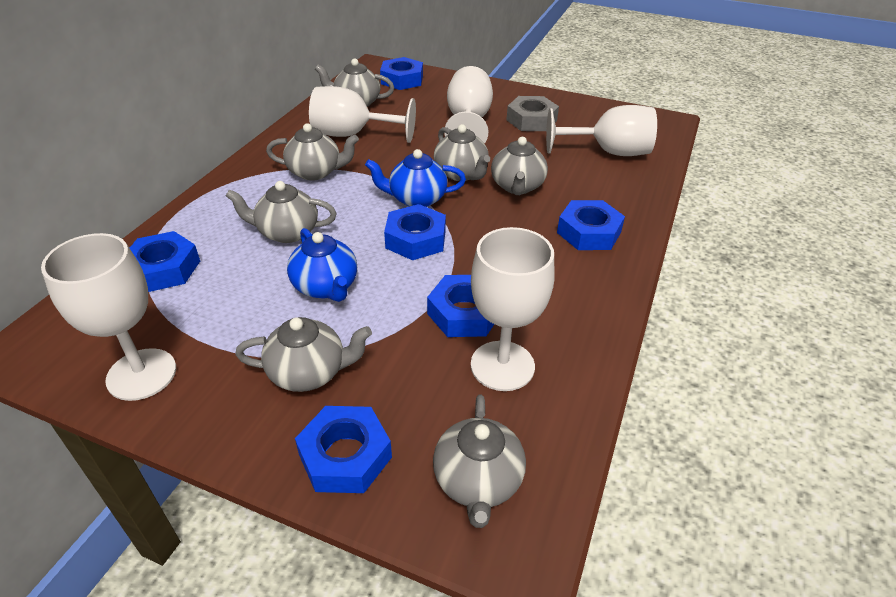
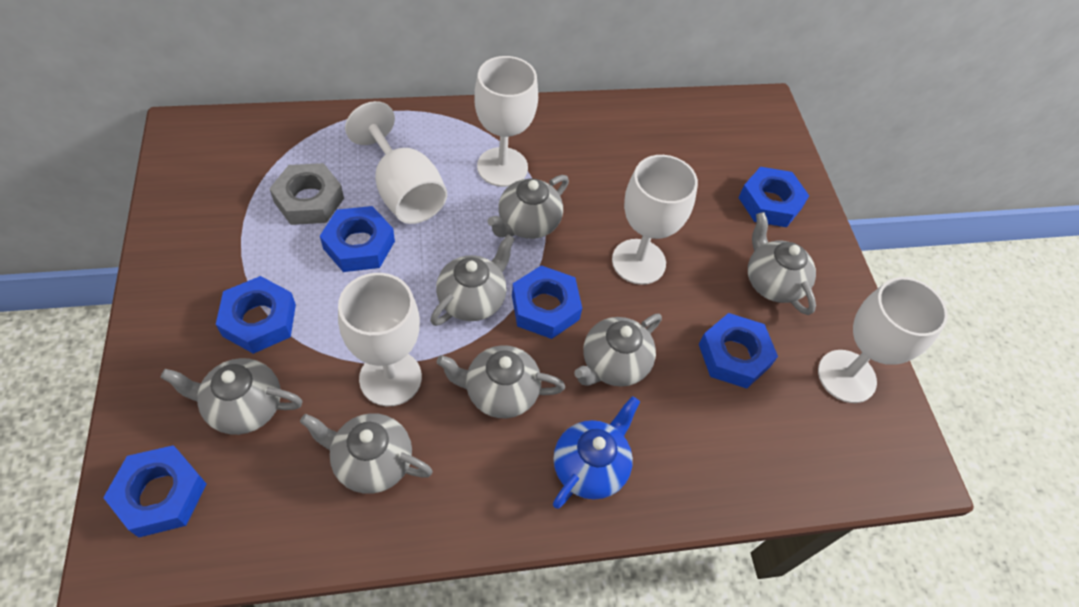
blue teapot: [287,228,357,302] [365,149,466,207] = 2 -> [553,396,640,509] = 1

